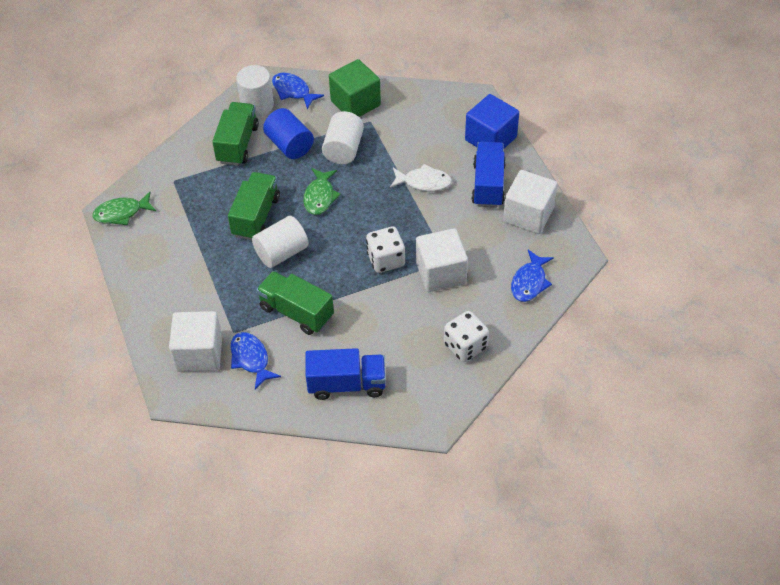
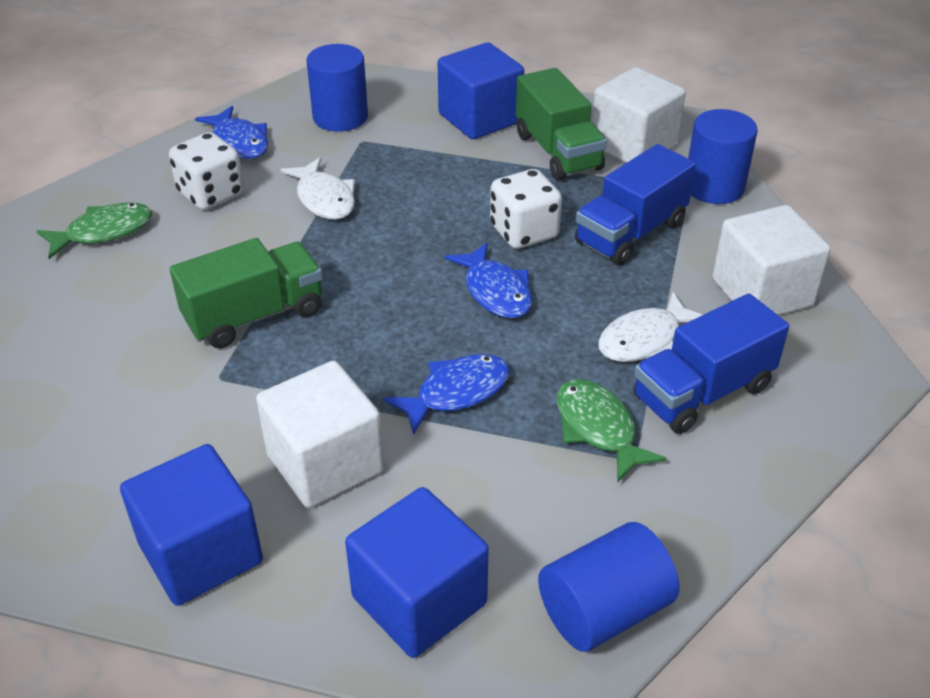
blue cube: [465,94,519,148] = 1 -> [120,444,263,606] [345,487,489,658] [438,42,524,139] = 3
blue cylinder: [263,108,314,159] = 1 -> [307,44,368,132] [538,522,679,652] [688,109,758,204] = 3
green cube: [329,59,381,117] = 1 -> none = 0
green truck: [212,102,259,166] [228,172,280,240] [256,271,334,335] = 3 -> [170,238,323,348] [516,68,607,180] = 2
white cylinder: [236,65,274,117] [252,216,309,268] [322,111,364,164] = 3 -> none = 0
white fish: [390,164,452,191] = 1 -> [280,157,355,220] [598,292,703,362] = 2

